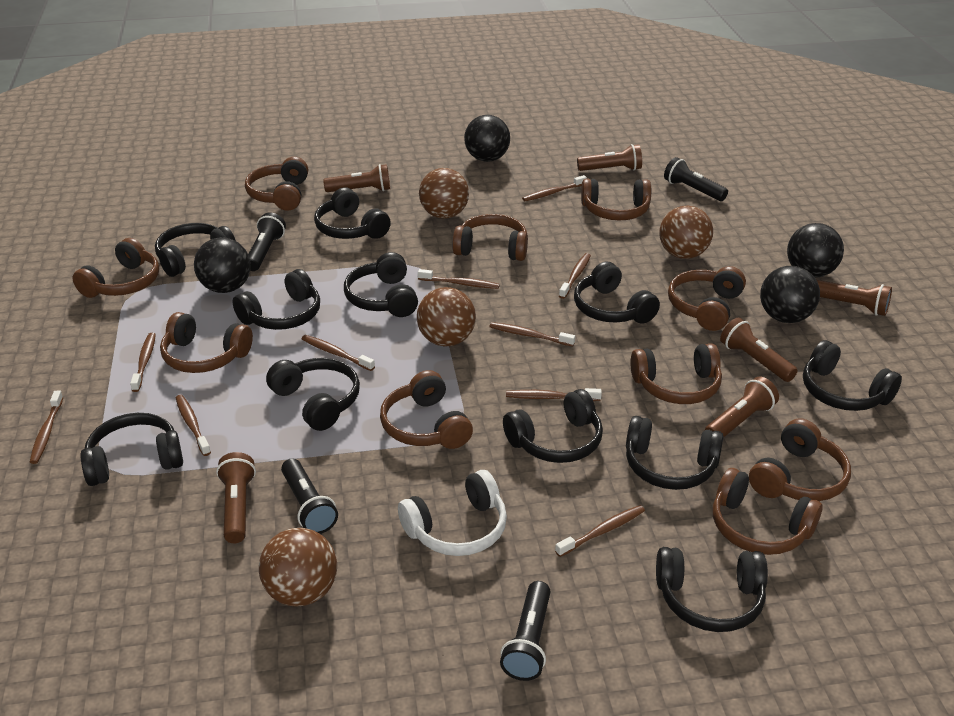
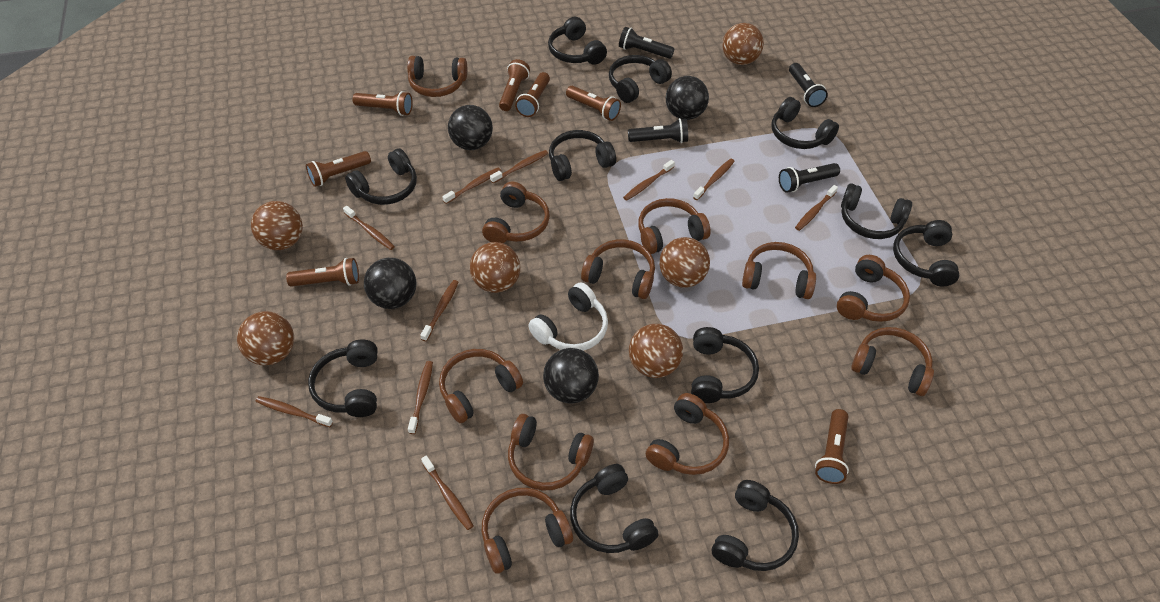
brown ball: [259,528,337,607] [417,287,476,347] [419,168,469,219] [660,205,713,259] = 4 -> [237,311,294,365] [251,201,303,250] [470,242,520,293] [629,324,683,378] [659,237,710,288] [722,23,764,65] = 6
brown flashlight: [216,452,256,543] [323,164,390,192] [577,144,642,171] [705,377,779,437] [720,318,798,382] [817,280,892,316] = 6 -> [286,258,359,287] [306,151,371,187] [352,91,413,116] [499,59,530,111] [515,72,550,117] [566,86,621,121] [815,409,849,484] = 7
brown headphones: [72,238,159,298] [160,312,253,373] [245,157,308,211] [380,370,473,449] [452,214,528,261] [581,179,651,220] [630,343,722,404] [668,266,746,331] [713,468,823,555] [749,418,851,501] = 10 -> [407,56,467,97] [439,349,523,423] [482,182,550,243] [482,488,573,573] [508,414,594,491] [581,239,655,299] [638,198,711,254] [646,393,729,475] [742,242,816,299] [837,255,910,322] [851,327,934,396] = 11

